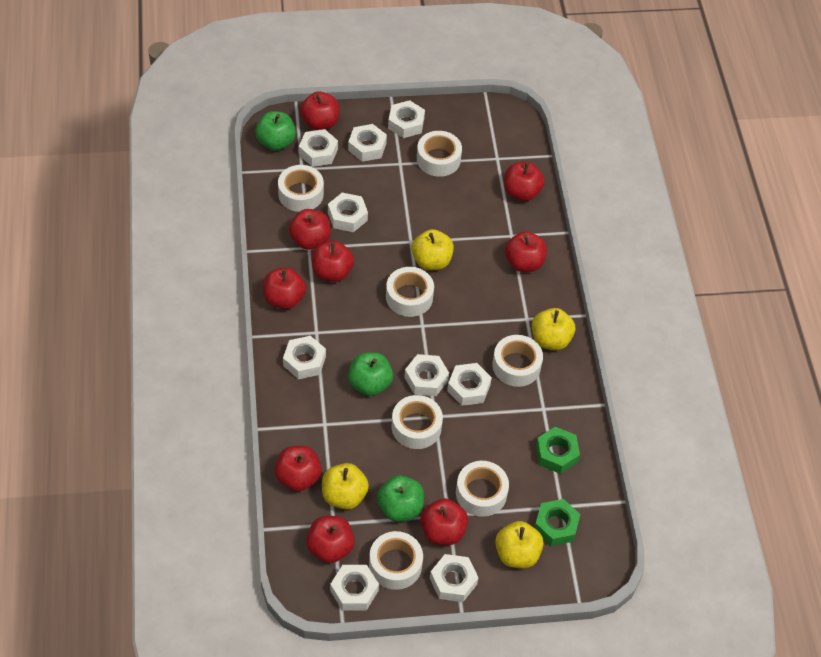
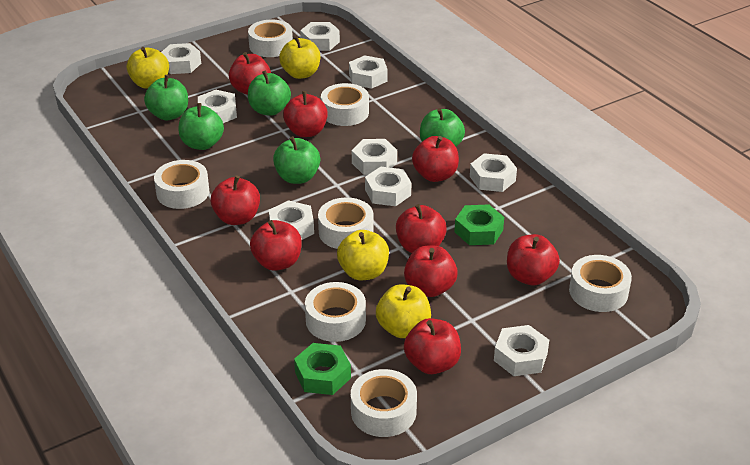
green apple: [255,111,296,150] [348,352,393,396] [377,475,424,522] = 3 -> [144,75,188,120] [178,103,224,150] [248,70,291,116] [273,136,320,184] [420,108,465,147] = 5

